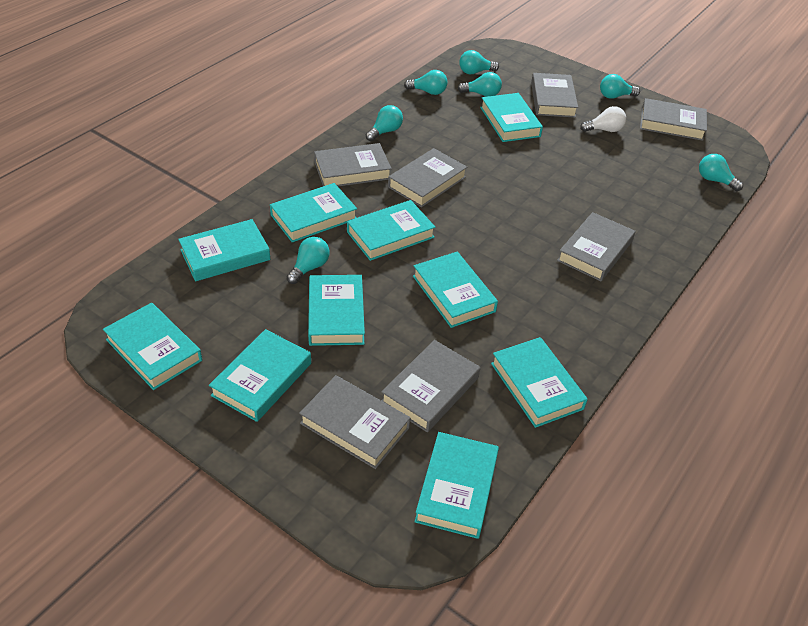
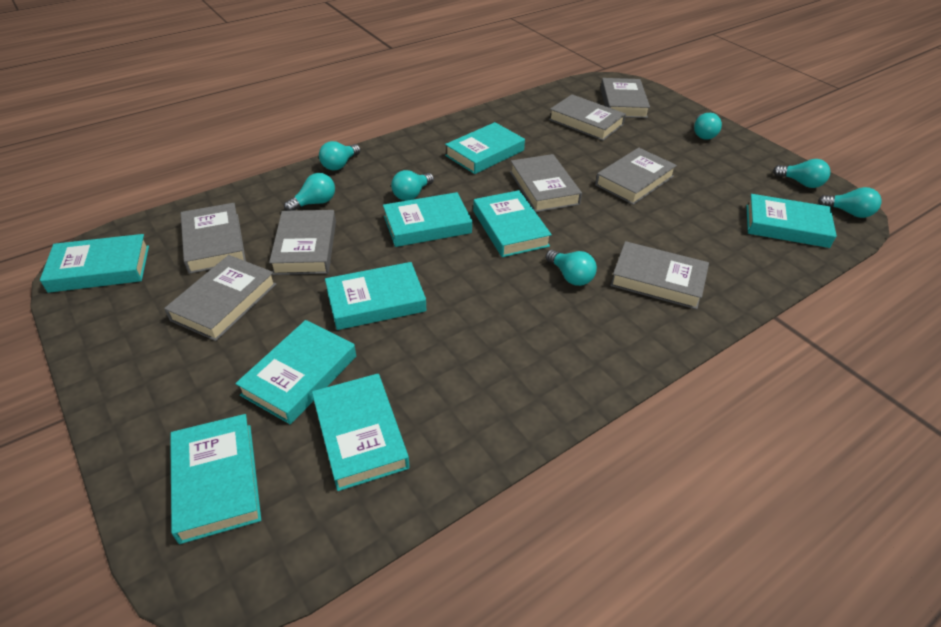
grey book: [299,375,410,469] [314,143,392,186] [381,340,480,432] [388,148,467,207] [531,73,578,118] [557,212,636,281] [640,98,707,141] = 7 -> [164,255,276,341] [181,203,246,274] [269,210,336,275] [510,154,582,212] [549,94,626,141] [595,148,677,205] [600,78,650,118] [610,241,709,309] = 8
turquoise book: [103,303,202,390] [178,219,271,281] [209,329,311,422] [270,183,357,242] [308,275,365,346] [347,200,436,261] [413,252,498,328] [415,432,499,539] [480,93,543,142] [491,337,588,428] = 10 -> [40,234,149,293] [170,414,261,544] [235,320,356,424] [312,374,410,491] [325,262,427,330] [383,192,472,247] [445,122,525,174] [473,190,552,257] [746,194,837,248] = 9
white light bulb: [580,106,626,132] = 1 -> none = 0

